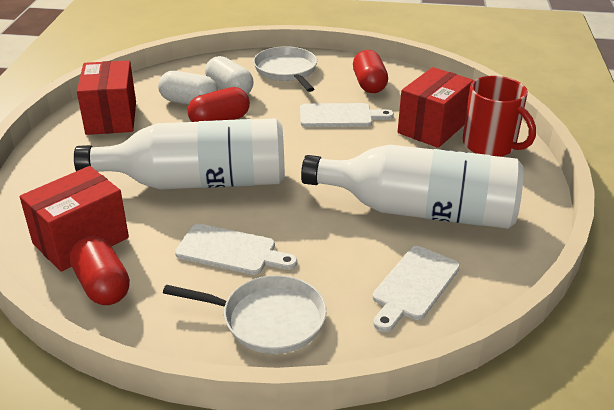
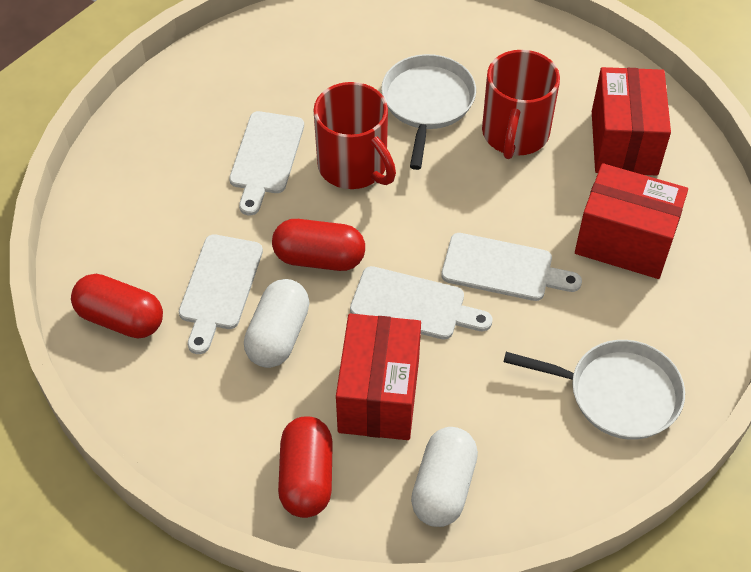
red mug: [463,76,536,157] = 1 -> [313,82,396,189] [482,50,560,159] = 2
white bottle: [74,118,285,190] [301,145,524,229] = 2 -> none = 0
white cutting board: [175,224,297,275] [300,103,394,127] [373,246,460,332] = 3 -> [179,234,263,354] [229,111,304,215] [350,266,492,340] [441,233,582,301] = 4

